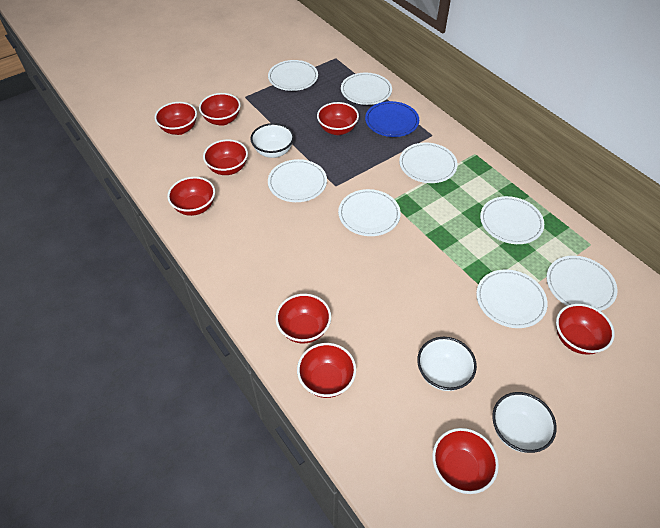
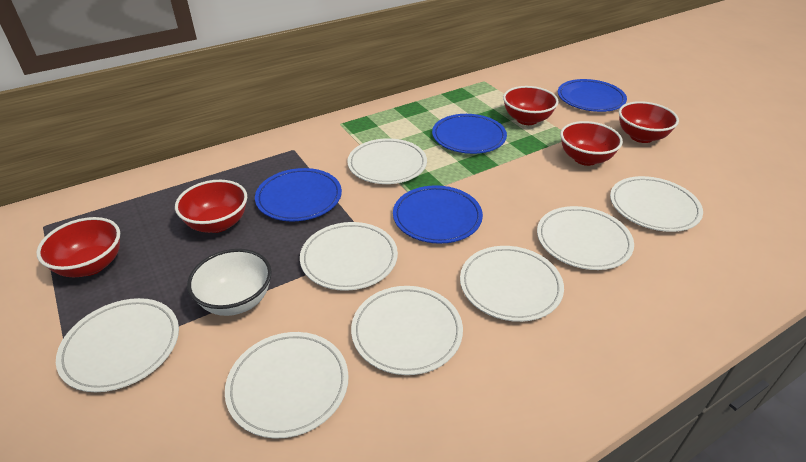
blue plate: [365,101,419,137] = 1 -> [255,168,342,221] [393,185,483,244] [432,114,507,154] [558,79,627,112] = 4
red bowl: [155,102,197,135] [167,177,215,216] [199,93,241,126] [203,139,248,175] [276,294,331,343] [297,343,356,398] [317,102,359,135] [432,428,499,494] [556,304,615,355] = 9 -> [36,217,120,277] [175,180,247,233] [503,86,559,125] [560,121,623,166] [619,101,679,143] = 5
white bowl: [251,123,294,158] [417,337,477,391] [492,392,557,453] = 3 -> [187,249,272,316] = 1

